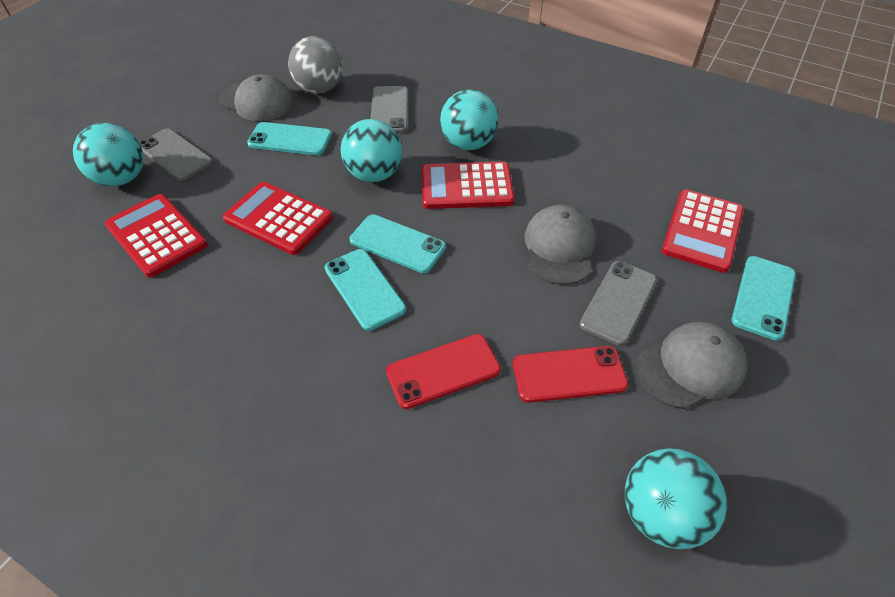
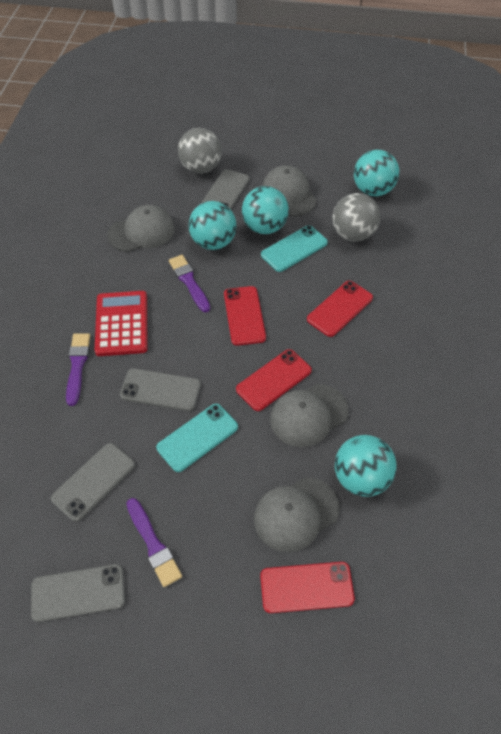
grey ball: [288,36,342,93] = 1 -> [178,128,222,174] [332,193,380,242] = 2
grey cap: [219,74,293,121] [525,205,596,285] [636,322,747,409] = 3 -> [107,205,175,252] [254,477,340,552] [262,165,317,216] [270,384,349,447] = 4
grey phone: [139,129,213,181] [371,86,408,133] [580,261,657,346] = 3 -> [31,564,125,622] [51,443,135,522] [120,368,201,411] [201,169,250,209] = 4
purple brush: none = 0 -> [66,333,90,406] [126,498,182,587] [169,255,210,312] = 3
red calculator: [105,194,208,278] [223,182,333,255] [422,162,514,209] [662,189,744,273] = 4 -> [95,291,148,356] = 1
red phone: [386,334,501,409] [513,346,628,403] = 2 -> [224,286,266,346] [236,349,312,411] [260,562,355,613] [307,281,373,337] = 4
turquoise phone: [247,122,332,155] [324,249,406,331] [350,214,446,273] [732,256,796,341] = 4 -> [156,404,238,472] [261,225,328,272] = 2

